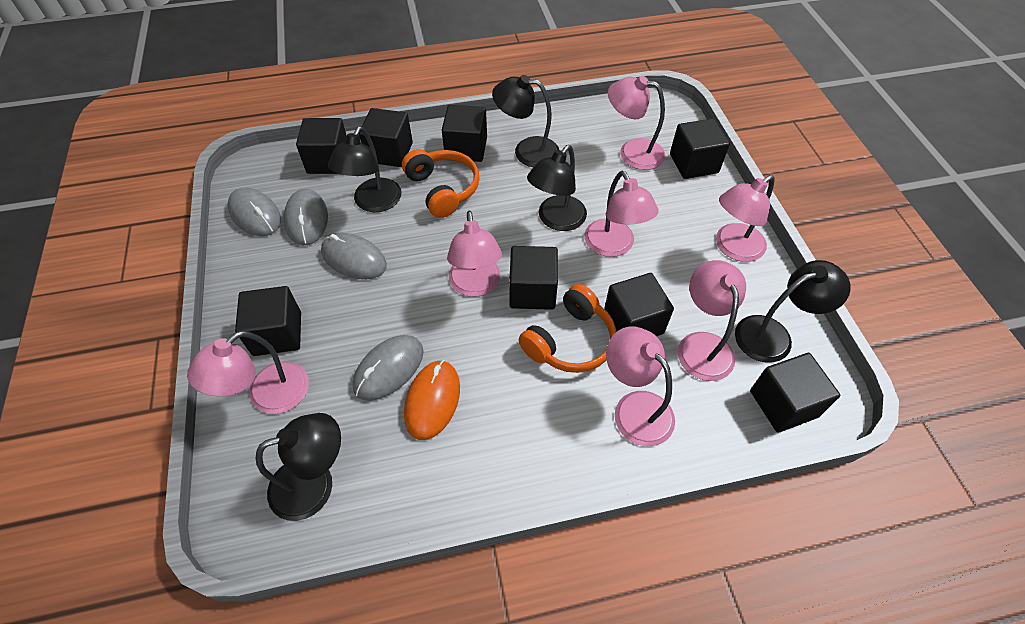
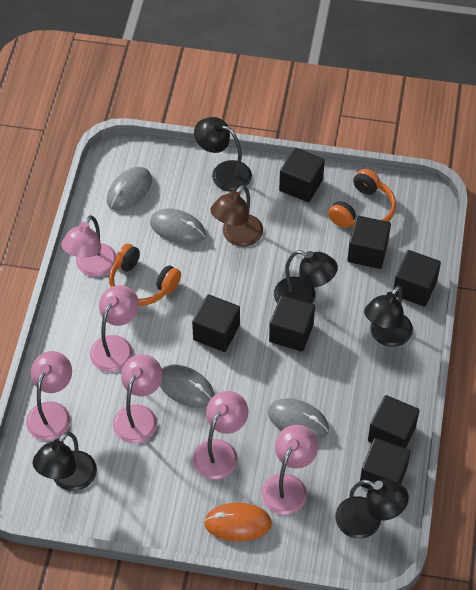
black cube: [235,286,301,356] [296,118,347,174] [359,108,413,167] [442,105,487,162] [509,246,558,310] [604,273,674,336] [670,118,730,179] [750,353,840,433] = 8 -> [192,294,240,352] [269,295,315,351] [279,148,325,202] [348,216,391,269] [360,438,411,489] [368,395,420,448] [393,250,441,307] = 7
brown lamp: none = 0 -> [210,185,263,247] = 1
pink lamp: [187,331,309,414] [447,211,502,297] [584,171,659,257] [606,327,675,446] [608,76,665,170] [678,260,746,381] [716,175,775,262] = 7 -> [26,351,72,441] [61,215,117,277] [90,285,139,372] [113,354,163,443] [193,391,248,479] [261,425,318,515] = 6

